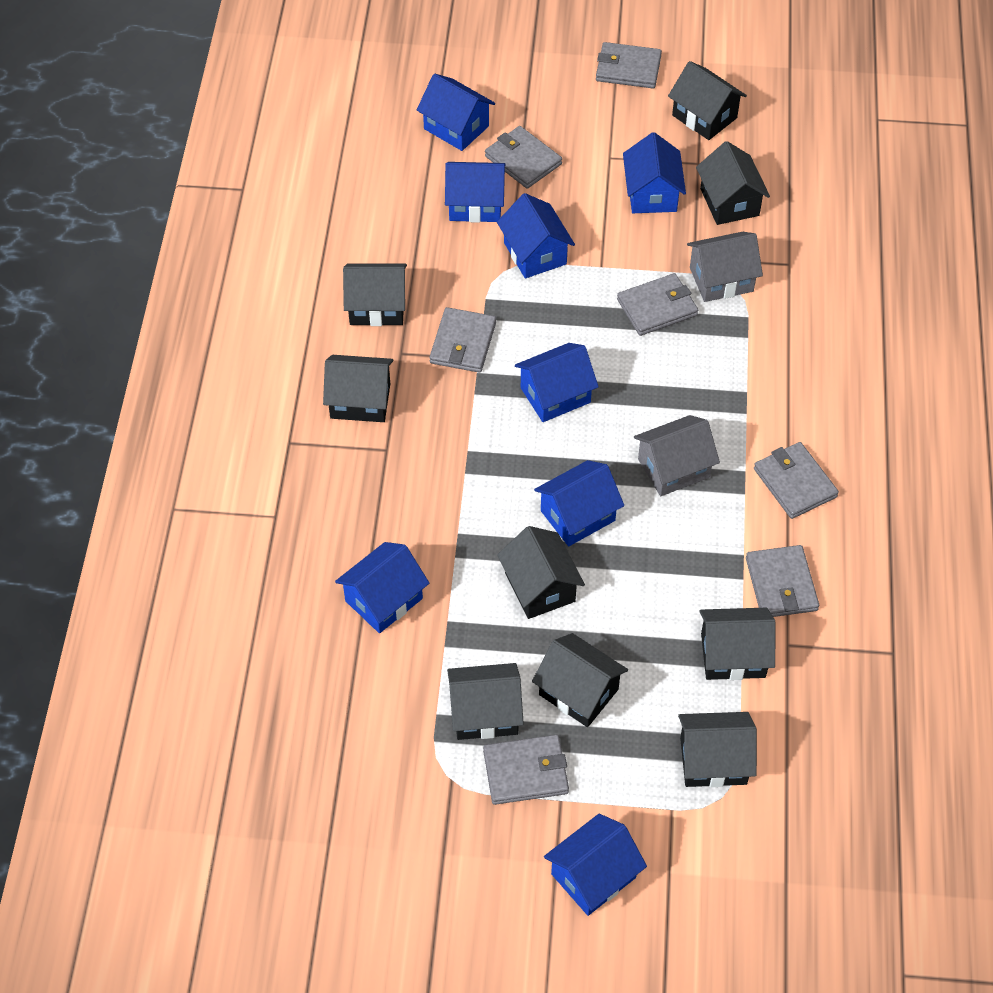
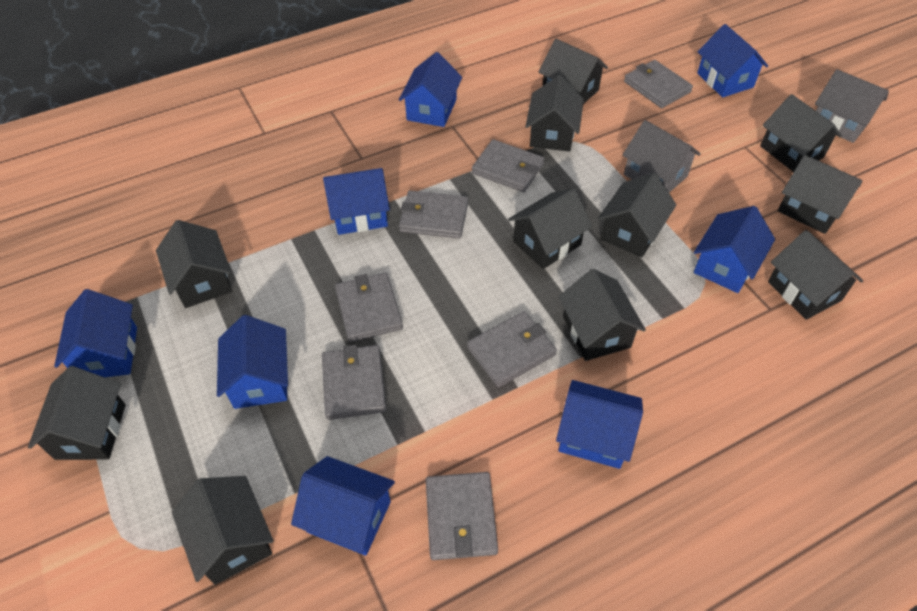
black house: [323,355,393,422] [343,263,407,326] [447,663,524,740] [497,526,585,619] [532,633,628,727] [668,61,747,140] [678,712,757,787] [696,141,770,225] [699,608,776,680] = 9 -> [28,366,126,460] [156,220,232,308] [172,476,273,585] [508,188,592,269] [525,75,584,152] [539,39,608,104] [559,269,646,361] [598,173,676,258] [760,94,842,172] [768,230,864,320] [778,155,862,234] = 11

